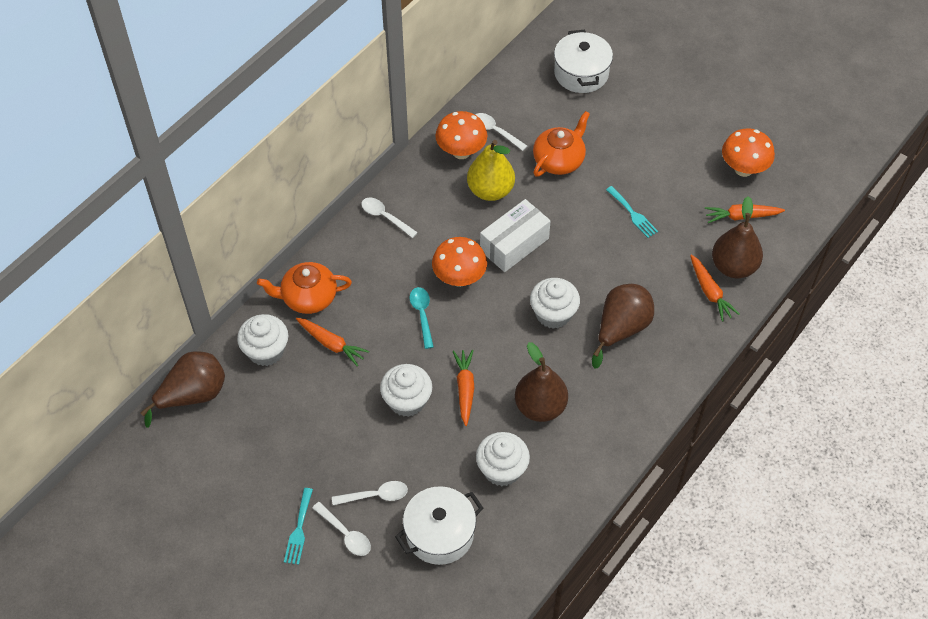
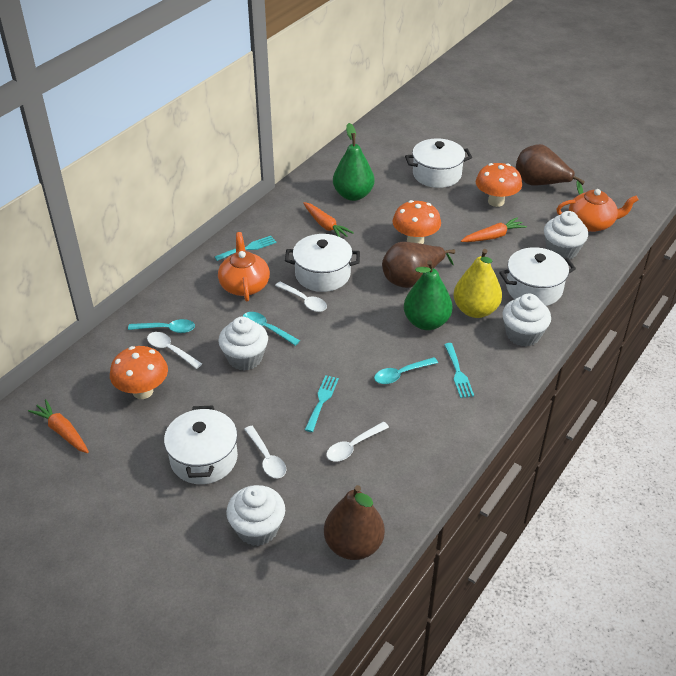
brown pear: [141,351,225,428] [515,342,568,422] [592,284,654,369] [712,196,763,278] = 4 -> [324,485,385,560] [382,242,455,288] [516,144,585,195] = 3
green pear: none = 0 -> [333,123,375,201] [404,260,453,330] = 2
orange carrot: [296,318,369,366] [453,350,474,426] [690,255,740,322] [705,204,785,223] = 4 -> [28,399,89,453] [303,202,354,237] [461,217,527,242] = 3
turquoise fork: [284,488,313,565] [606,186,658,238] = 2 -> [215,236,276,261] [305,375,339,432] [444,343,474,398] = 3
turquoise spoon: [410,287,434,349] = 1 -> [128,319,195,333] [243,312,300,346] [374,357,438,384] = 3
white box: [480,199,551,272] = 1 -> none = 0
white pot: [395,486,483,565] [554,30,613,93] = 2 -> [164,406,238,484] [285,234,360,292] [405,138,472,188] [499,247,576,306] = 4

